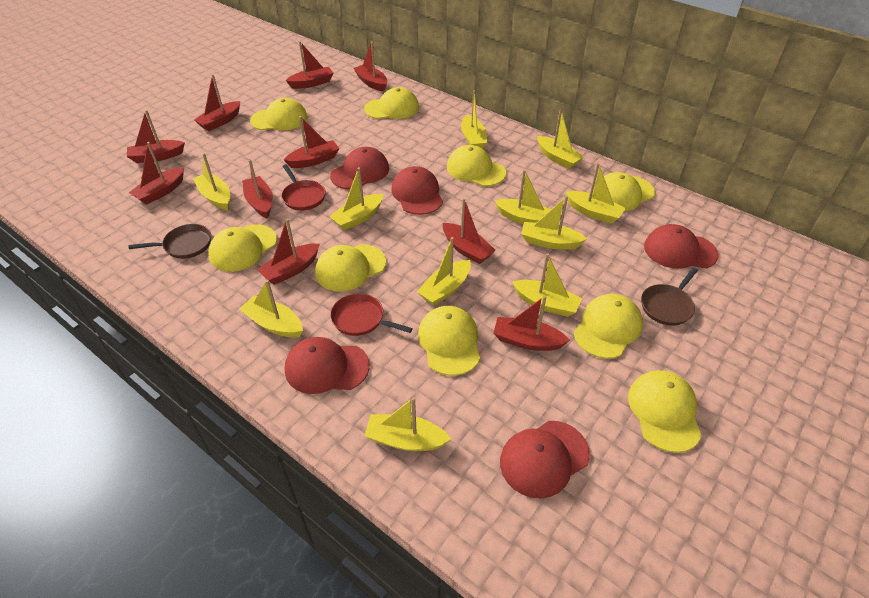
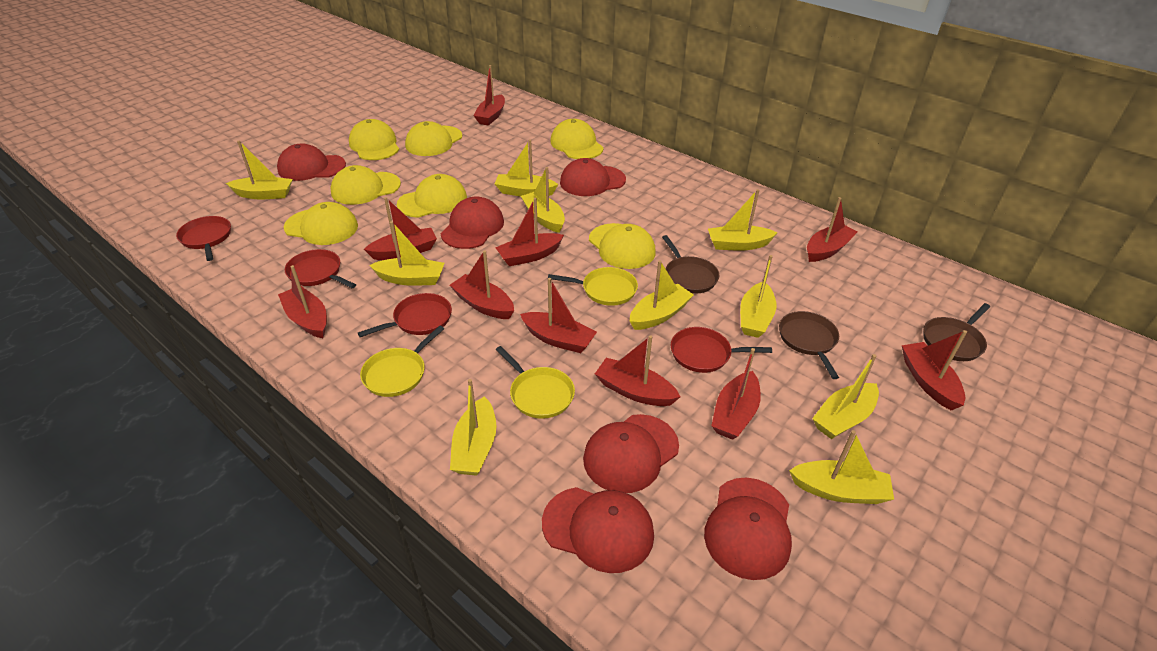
brown pan: [128,224,211,259] [641,267,698,326] = 2 -> [662,235,719,294] [779,311,839,379] [924,303,990,361] = 3
red cap: [285,337,370,394] [330,147,389,190] [391,166,443,215] [500,421,590,499] [644,224,718,269] = 5 -> [277,143,346,181] [441,196,504,249] [542,487,654,573] [560,158,626,196] [583,414,679,493] [704,478,792,580] = 6
red pan: [282,164,326,211] [330,293,413,336] = 2 -> [176,216,231,261] [285,249,356,288] [358,293,452,337] [671,327,772,373] = 4
yellow boat: [193,153,230,210] [239,280,303,338] [329,167,383,230] [364,397,451,451] [417,237,471,306] [461,90,487,148] [495,170,551,224] [512,253,583,317] [521,196,587,249] [537,109,584,169] [566,163,626,224] = 11 -> [226,141,293,199] [370,221,444,286] [450,379,496,476] [494,140,558,197] [521,167,565,233] [630,260,694,330] [708,189,778,251] [740,255,776,338] [789,430,894,504] [812,354,879,439] = 10
yellow cap: [208,224,277,272] [250,98,308,130] [315,244,386,292] [364,87,419,119] [418,306,480,376] [447,145,506,186] [574,294,643,359] [593,172,655,211] [628,370,702,453] = 9 -> [284,202,358,245] [330,165,401,205] [349,119,399,160] [397,174,467,218] [405,121,462,156] [550,119,604,159] [589,223,656,269] = 7
yellow pan: none = 0 -> [360,325,444,397] [496,346,575,419] [548,267,638,306] = 3

